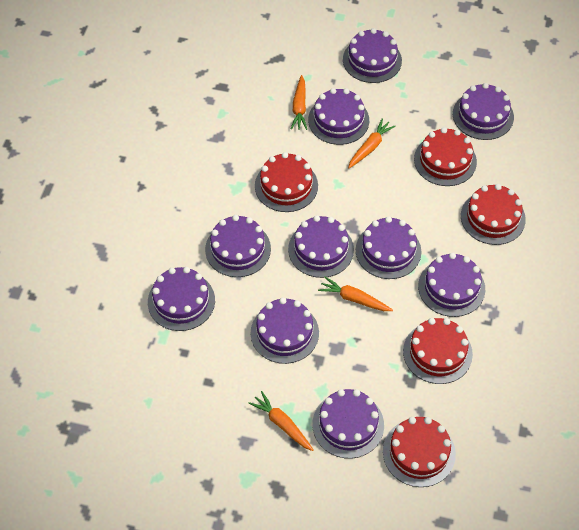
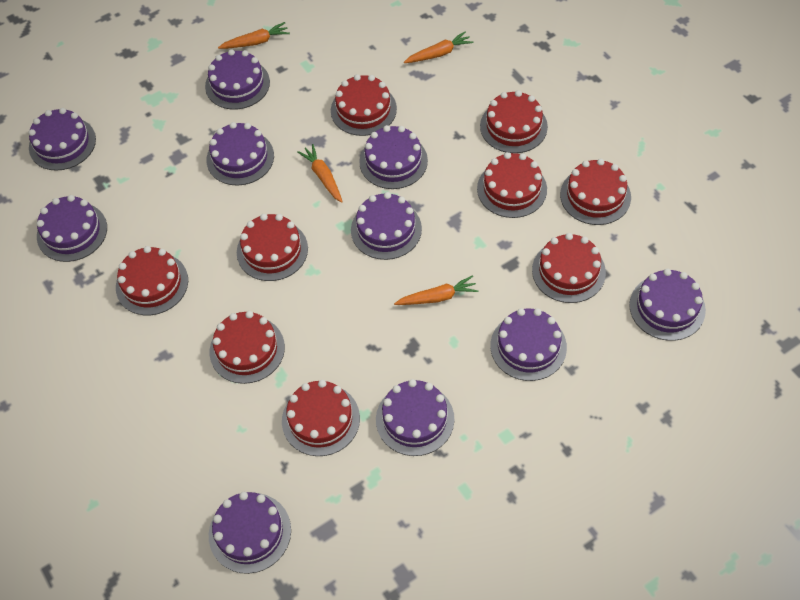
red cake: [255,152,318,212] [383,417,456,487] [403,318,473,384] [414,127,477,186] [461,184,526,245] = 5 -> [116,246,188,315] [210,311,285,384] [237,214,308,281] [282,380,360,456] [331,74,397,136] [477,152,547,218] [480,90,548,153] [532,233,606,303] [560,159,631,225] = 9

